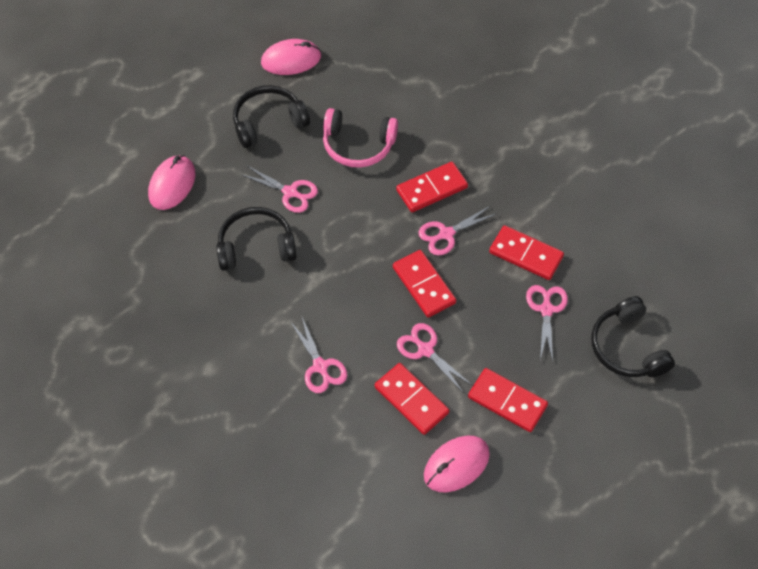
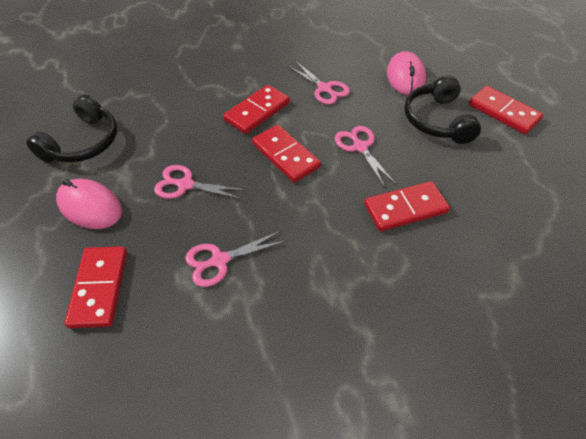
black headphones: [217,207,297,271] [233,85,310,148] [591,296,675,377] = 3 -> [26,94,117,163] [404,75,481,144] = 2
pink headphones: [323,108,398,168] = 1 -> none = 0
pink mouse: [148,155,195,210] [261,39,321,75] [424,436,490,492] = 3 -> [56,179,122,229] [387,51,426,95] = 2
pink scissors: [240,165,318,213] [290,315,347,393] [397,323,473,393] [418,206,498,256] [526,285,568,361] = 5 -> [154,165,247,199] [185,231,286,287] [287,61,350,105] [335,126,397,187] = 4

